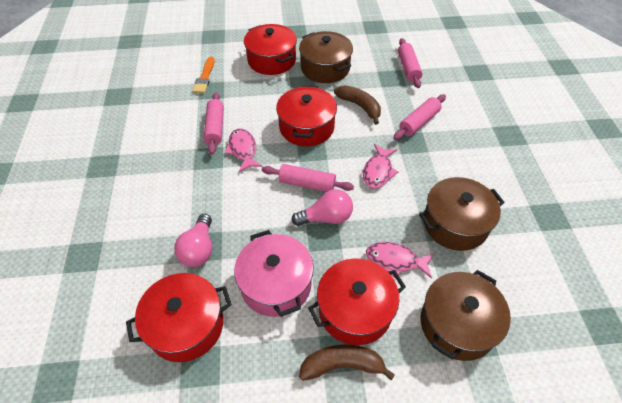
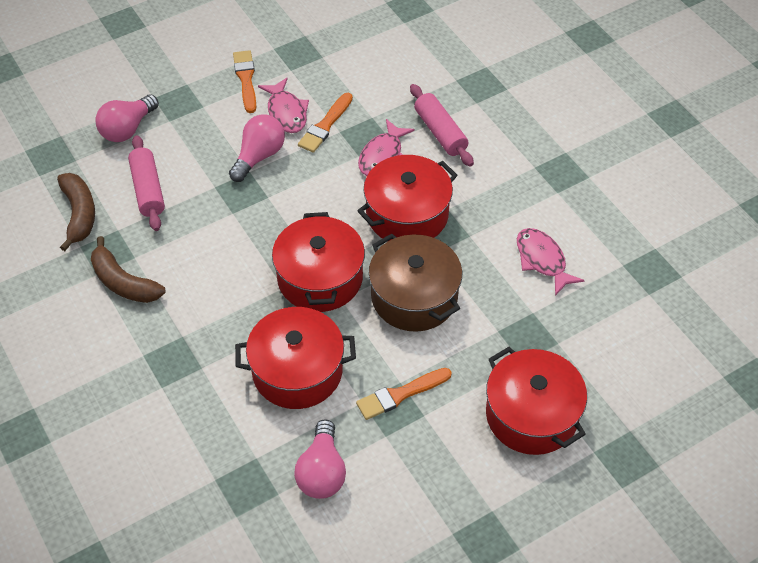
brown pot: [299,31,353,83] [419,177,505,251] [421,270,511,361] = 3 -> [369,234,462,332] = 1
orange brush: [192,57,215,93] = 1 -> [233,50,256,113] [298,93,353,153] [356,368,452,420] = 3
pink light bulb: [174,214,212,267] [292,189,353,226] = 2 -> [95,94,159,142] [229,115,285,182] [294,419,346,499] = 3
pink pot: [234,230,314,317] = 1 -> none = 0
pink rolling pin: [204,92,224,155] [262,164,354,192] [393,94,446,140] [398,38,422,88] = 4 -> [128,135,165,231] [410,84,474,167] = 2

